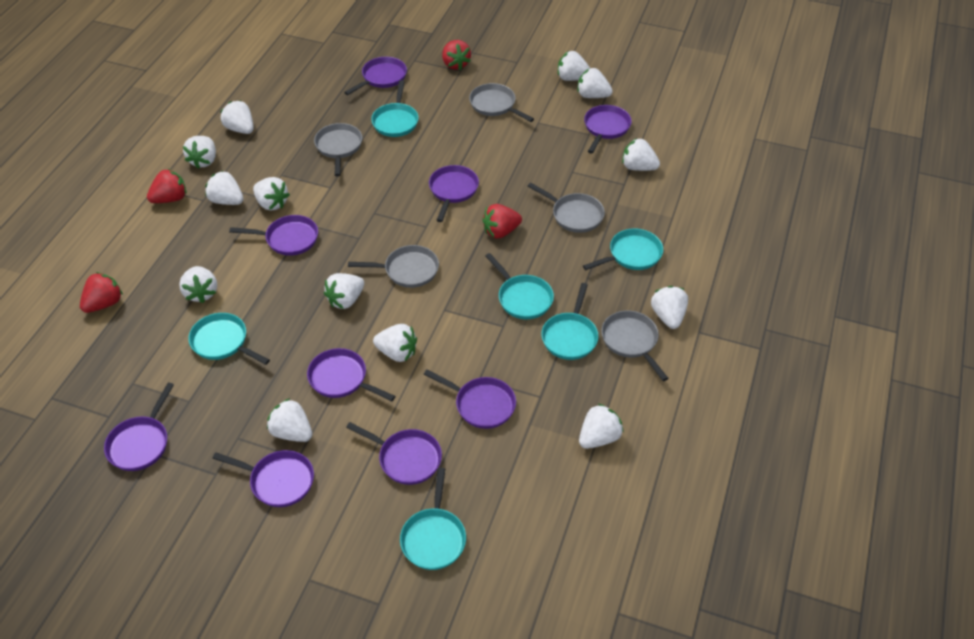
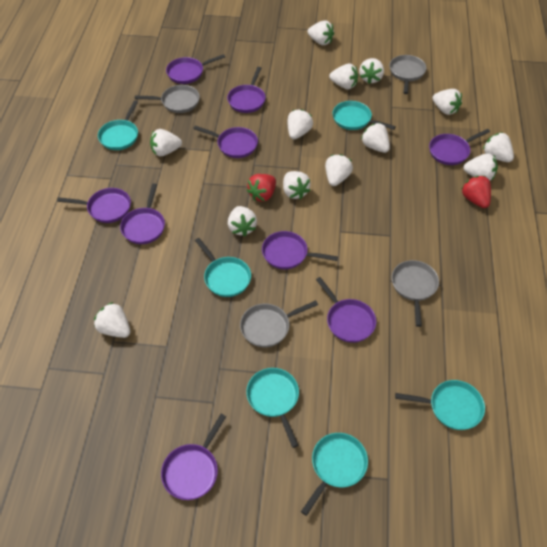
grey pan: [314,123,362,176] [348,245,439,288] [469,83,534,122] [528,182,605,233] [601,311,669,381] = 5 -> [135,85,200,113] [240,300,318,347] [389,55,426,94] [392,260,439,327] = 4
red strawberry: [80,272,123,313] [147,169,186,203] [442,40,471,70] [482,204,522,239] = 4 -> [247,174,276,202] [461,176,491,208] = 2

